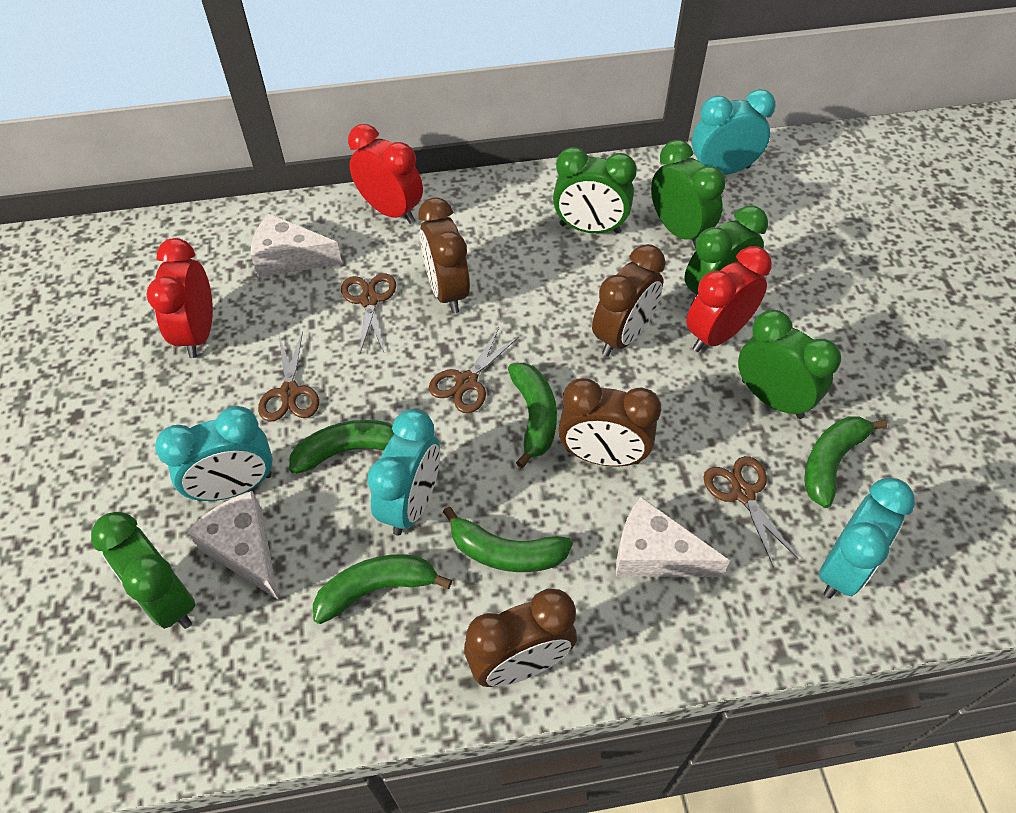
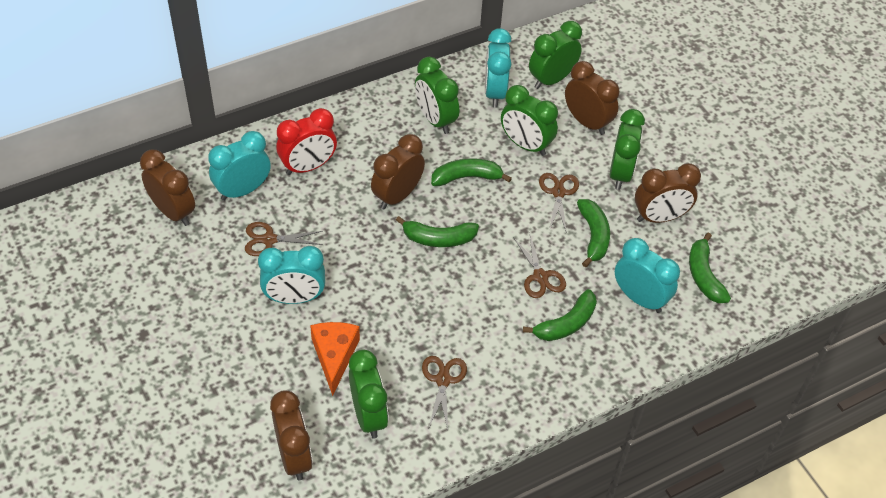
brown clock: [418,197,470,313] [464,589,577,687] [558,378,661,466] [592,244,666,356] = 4 -> [140,150,195,226] [270,390,313,481] [371,134,425,210] [565,61,620,135] [635,163,701,223] = 5
orange cheese: none = 0 -> [310,322,360,396] = 1
red clock: [146,238,213,358] [348,124,423,224] [686,246,772,352] = 3 -> [276,108,337,175] = 1
white cheese: [186,491,278,599] [251,213,342,277] [616,497,730,577] = 3 -> none = 0

